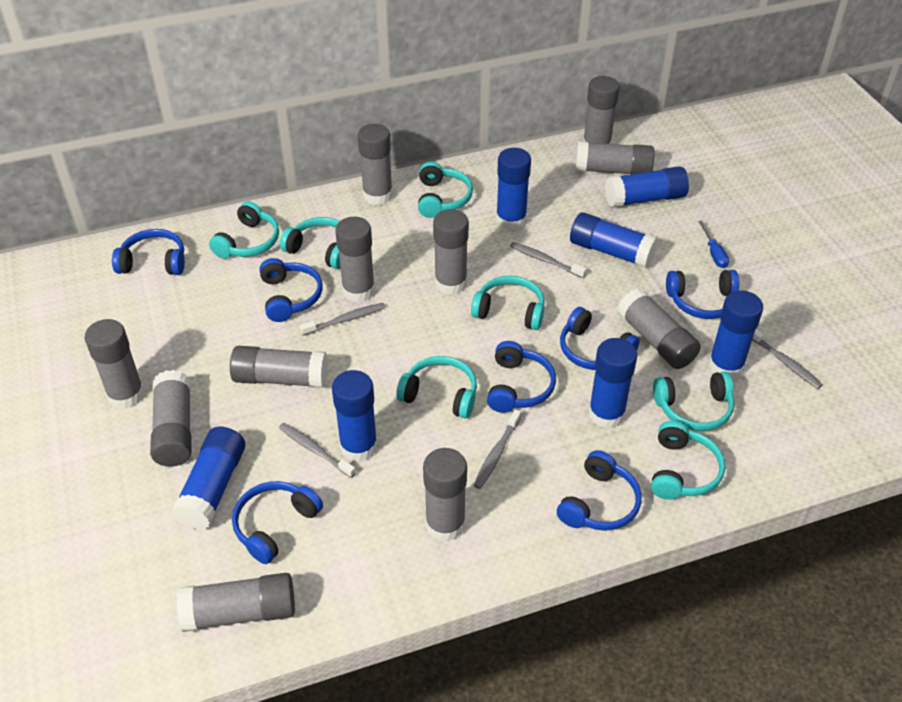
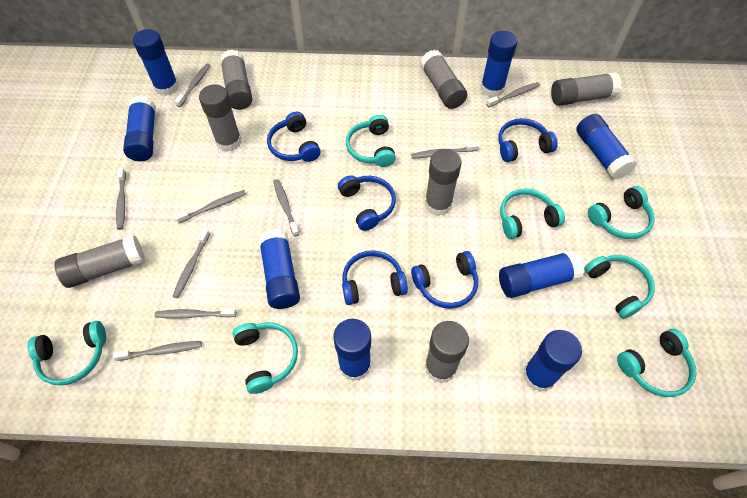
blue glue stick: [171,427,245,530] [332,370,378,462] [496,148,531,230] [570,212,658,268] [588,338,637,428] [605,166,689,208] [709,291,763,379] = 7 -> [123,96,156,161] [133,29,179,96] [258,229,300,309] [333,319,371,381] [480,31,518,97] [499,250,584,298] [523,330,582,392] [576,114,637,180] = 8
blue headphones: [112,229,185,275] [232,481,323,564] [260,258,322,322] [487,341,556,413] [557,450,641,531] [560,307,640,370] [666,270,739,319] = 7 -> [267,112,321,162] [338,175,396,231] [342,250,408,305] [411,251,478,309] [498,118,558,162] = 5
blue screwdriver: [698,221,729,268] = 1 -> none = 0
grey glue stick: [85,319,145,409] [150,370,191,467] [177,573,295,632] [230,346,328,388] [335,217,375,302] [358,124,393,205] [423,448,467,542] [433,209,469,295] [575,141,654,175] [583,76,620,144] [617,288,701,369] = 11 -> [54,235,145,288] [199,85,242,152] [220,49,252,110] [420,50,467,109] [425,149,462,216] [425,321,469,383] [551,72,621,106] = 7
grey toothbrush: [279,423,356,478] [300,303,386,336] [473,409,521,489] [510,242,586,278] [752,329,823,389] = 5 -> [113,341,202,361] [116,168,126,230] [155,308,236,319] [172,229,210,298] [175,63,210,107] [175,190,246,223] [273,179,299,237] [411,142,479,159] [486,82,540,107] = 9

